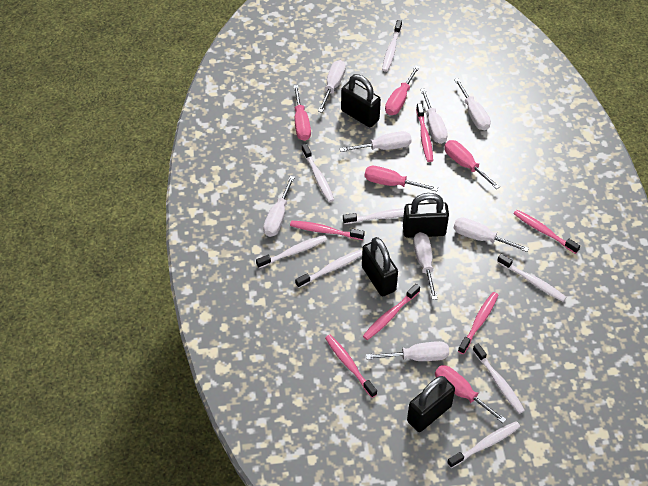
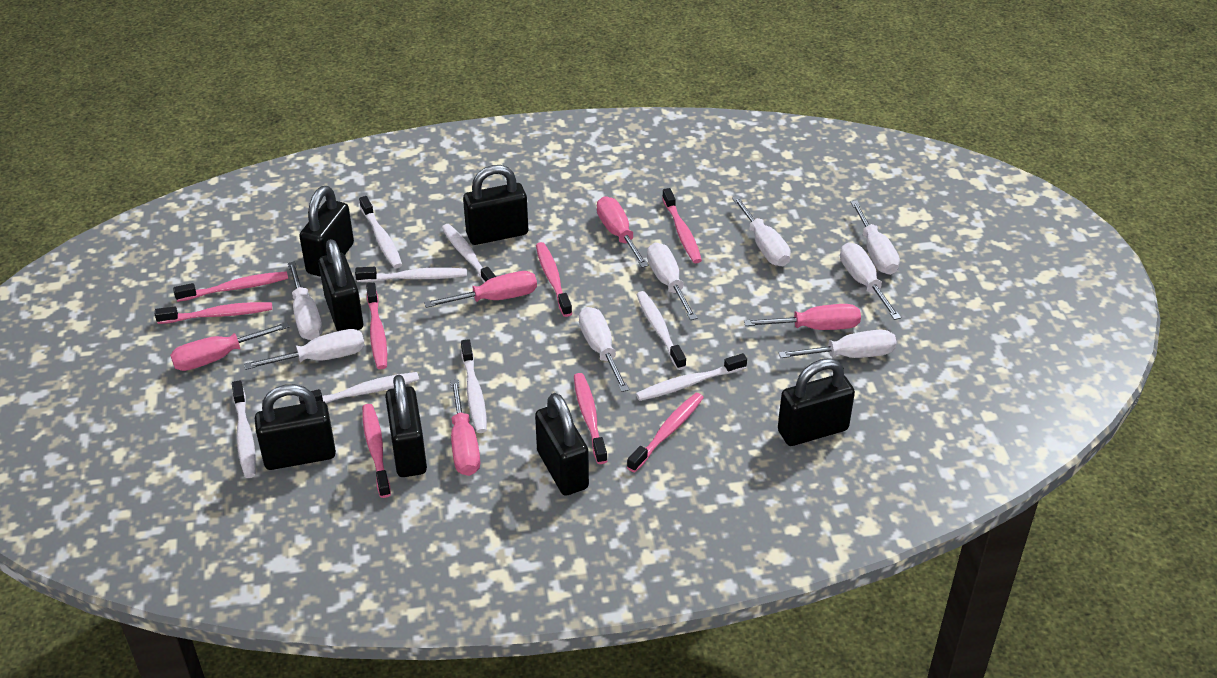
black padlock: [341,74,381,127] [362,237,398,296] [403,193,449,238] [407,376,455,432] = 4 -> [255,384,336,470] [299,186,354,277] [319,239,363,331] [385,375,427,477] [463,165,528,245] [535,393,589,496] [778,358,855,446] = 7
pink toothbrush: [290,220,365,240] [325,335,377,398] [363,284,420,340] [416,103,433,162] [458,292,498,354] [513,210,580,254] = 6 -> [155,302,272,324] [173,271,288,302] [362,404,391,498] [366,283,387,369] [536,242,572,317] [574,373,607,464] [627,393,704,472] [662,188,702,263] = 8

